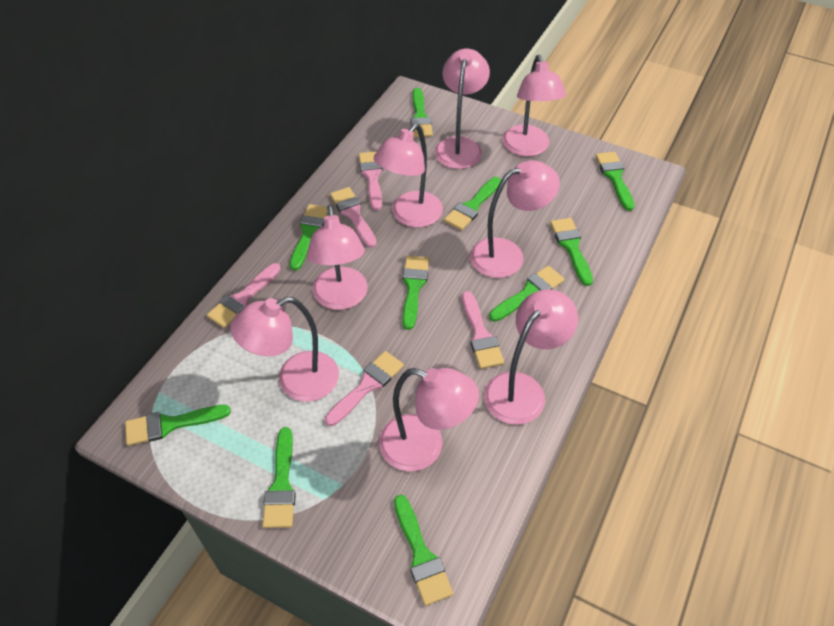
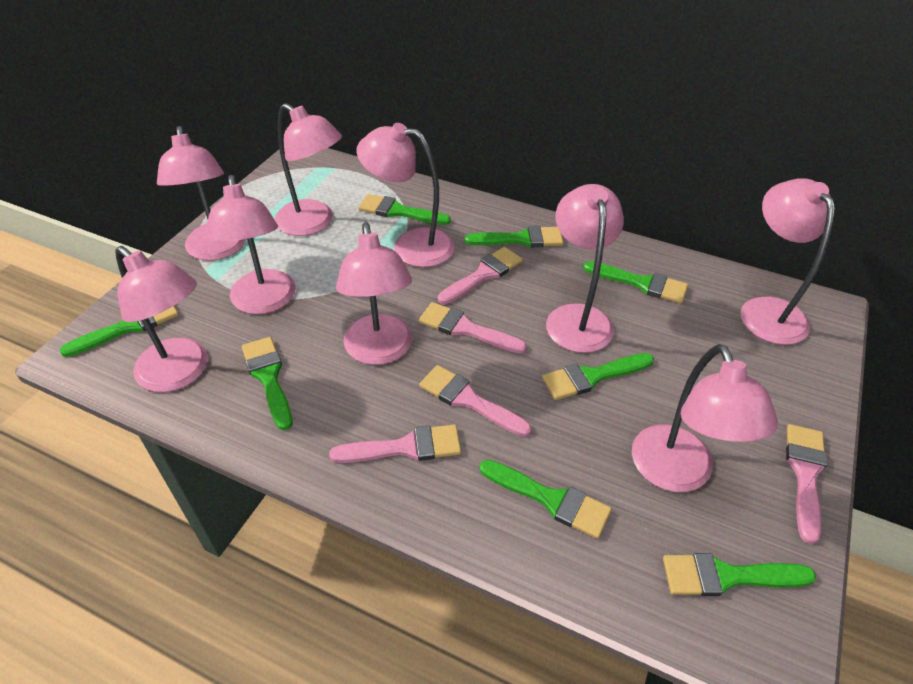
green brush: [125,405,231,446] [262,427,296,528] [290,204,328,271] [394,495,453,606] [402,256,429,330] [410,88,433,137] [444,177,501,231] [489,266,565,322] [550,218,593,286] [596,152,634,211] = 10 -> [60,306,179,357] [242,337,292,430] [358,194,451,225] [465,226,563,247] [480,460,612,539] [542,353,654,400] [583,261,688,303] [663,553,816,596] = 8
pink lamp: [231,297,339,402] [306,205,368,310] [374,124,443,227] [379,368,479,471] [434,48,490,169] [470,160,560,278] [484,290,578,425] [502,55,566,156] = 8 -> [115,246,208,392] [157,126,246,261] [206,175,296,314] [274,103,342,236] [336,222,412,365] [356,123,455,267] [546,184,624,353] [632,344,778,492] [741,178,835,345] = 9

